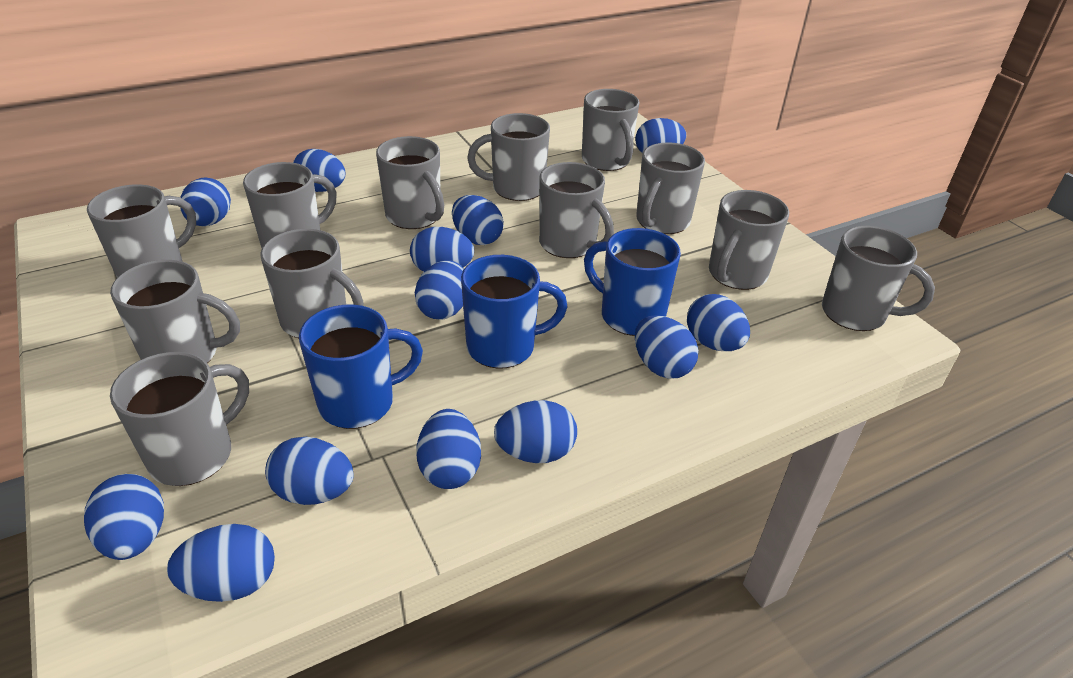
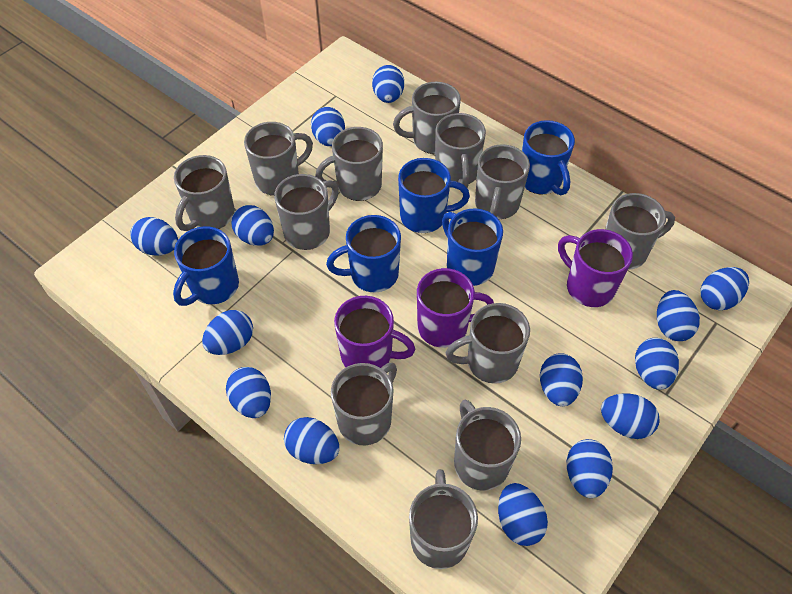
blue egg: [84,474,164,560] [167,524,275,602] [180,177,231,226] [265,437,354,505] [293,149,345,192] [410,227,474,272] [415,260,464,320] [416,409,481,489] [452,195,504,245] [494,400,577,463] [635,118,686,153] [635,315,698,379] [687,294,750,351] = 13 -> [130,217,178,256] [202,310,253,355] [226,367,271,418] [231,205,274,246] [284,417,339,464] [311,107,345,146] [372,65,404,103] [498,483,548,546] [540,353,583,406] [566,439,613,498] [601,393,660,439] [635,338,679,390] [657,290,700,341] [700,267,749,310] = 14
blue mug: [299,304,423,429] [461,255,568,369] [584,228,681,336] = 3 -> [173,226,239,306] [326,215,401,292] [398,158,470,233] [442,208,503,286] [522,120,575,195] = 5
purple mug: none = 0 -> [334,296,415,368] [417,268,494,348] [558,229,633,307] = 3

